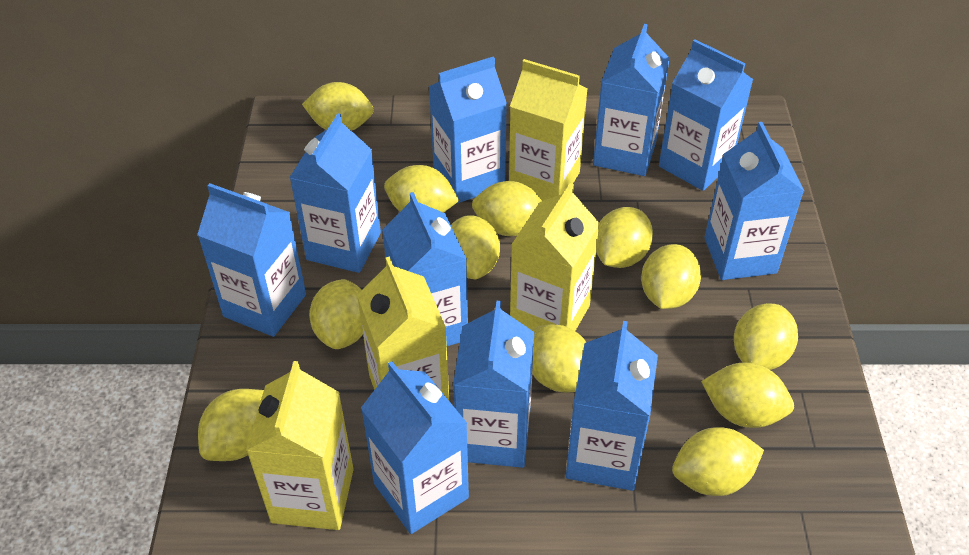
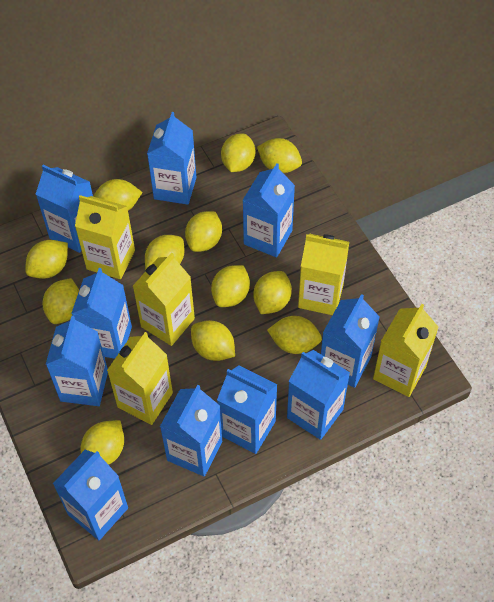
yellow carton: [246,361,354,530] [357,256,449,400] [509,59,588,201] [510,183,600,331] = 4 -> [75,195,135,279] [107,332,173,425] [133,252,195,346] [298,234,349,315] [373,304,439,397] = 5

